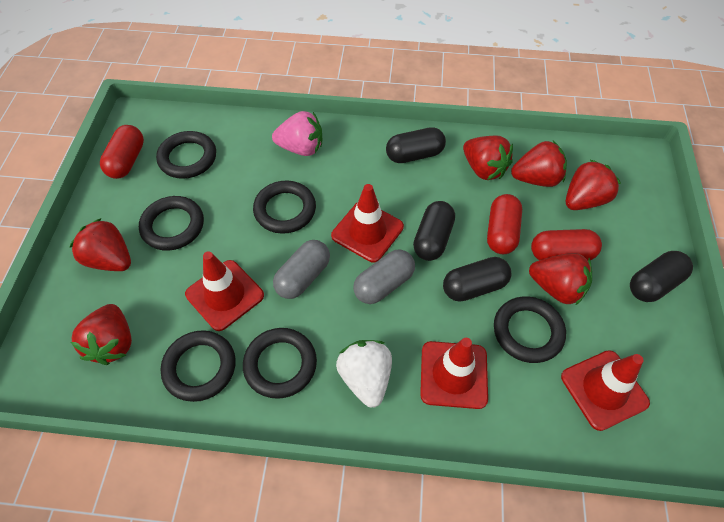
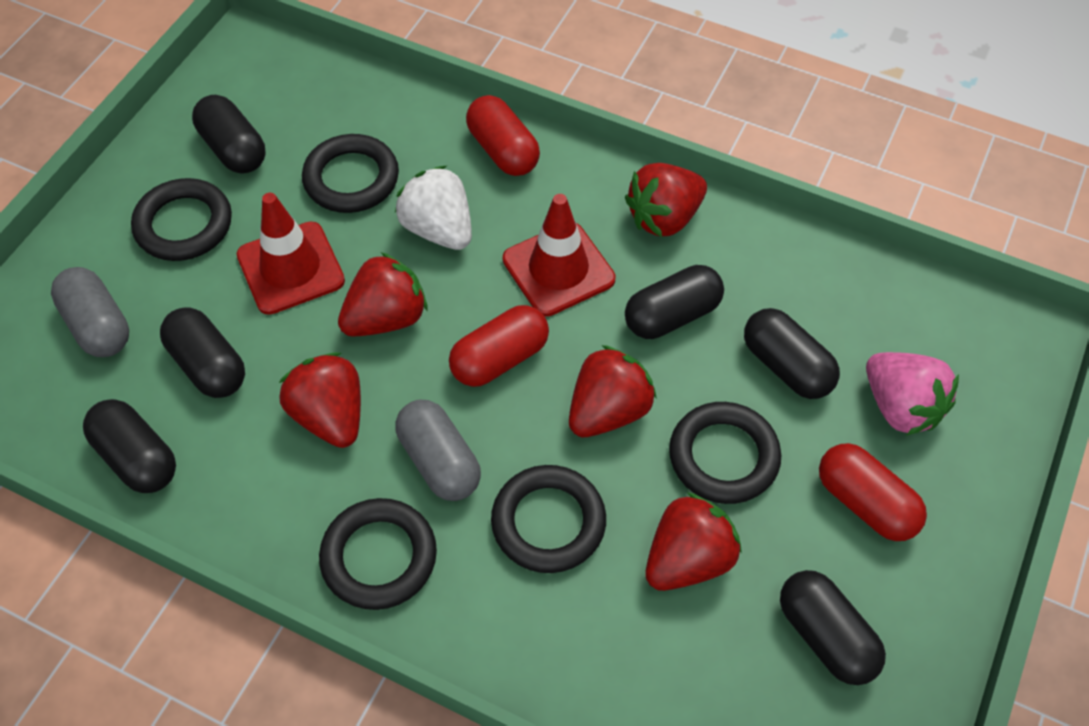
black capsule: [386,127,446,163] [413,201,455,261] [443,257,511,302] [630,251,693,302] = 4 -> [83,399,176,493] [160,307,245,398] [192,95,266,174] [625,265,724,339] [744,308,840,399] [780,570,886,685] = 6
black ring: [139,196,204,251] [156,131,216,179] [160,330,236,402] [243,328,317,399] [253,181,316,234] [494,296,566,363] = 6 -> [131,178,232,261] [302,134,399,213] [319,498,437,610] [491,465,606,573] [669,402,781,504] = 5
red strawberry: [69,218,131,271] [71,304,132,365] [463,136,513,180] [511,141,567,187] [529,253,592,306] [566,160,621,210] = 6 -> [279,352,361,448] [338,252,428,337] [569,345,657,437] [625,163,707,237] [645,492,742,591] = 5
red traffic cone: [185,251,264,331] [331,184,404,262] [420,338,488,409] [561,350,650,431] = 4 -> [236,193,345,315] [503,194,616,317] = 2

